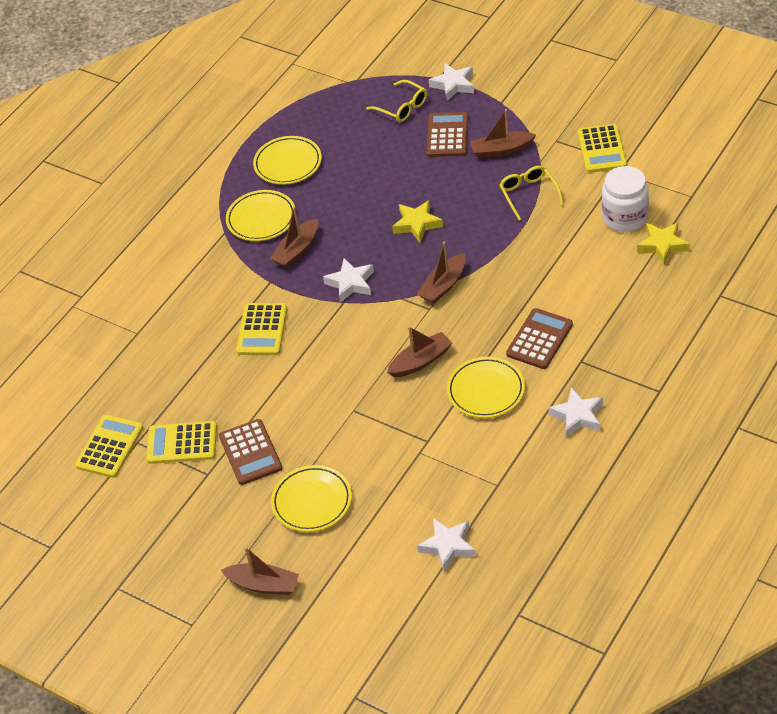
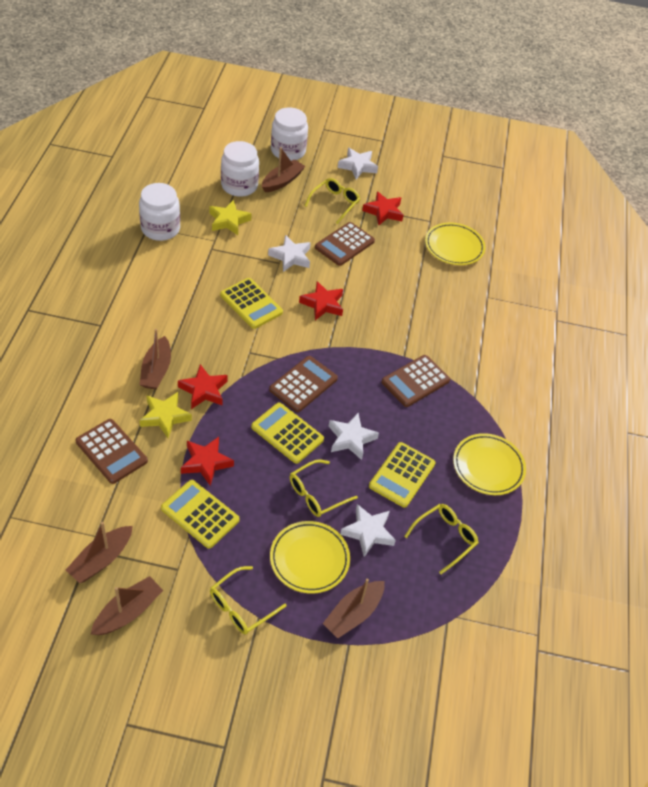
brown calculator: [219,419,282,485] [426,112,468,157] [506,308,573,369] = 3 -> [75,419,148,484] [269,356,338,412] [315,222,375,266] [382,355,450,407] = 4
red star: none = 0 -> [178,364,228,409] [181,437,234,486] [299,281,343,320] [362,191,404,226] = 4
white jar: [602,166,649,232] = 1 -> [139,183,180,241] [221,141,259,197] [271,107,308,161] = 3
yellow glasses: [366,80,427,122] [499,166,564,220] = 2 -> [210,566,287,634] [290,459,358,517] [305,178,360,224] [404,504,479,574] = 4
yellow plate: [226,190,295,241] [253,136,322,185] [271,465,352,532] [447,357,525,418] = 4 -> [270,521,350,594] [425,222,486,265] [453,433,526,495] = 3

